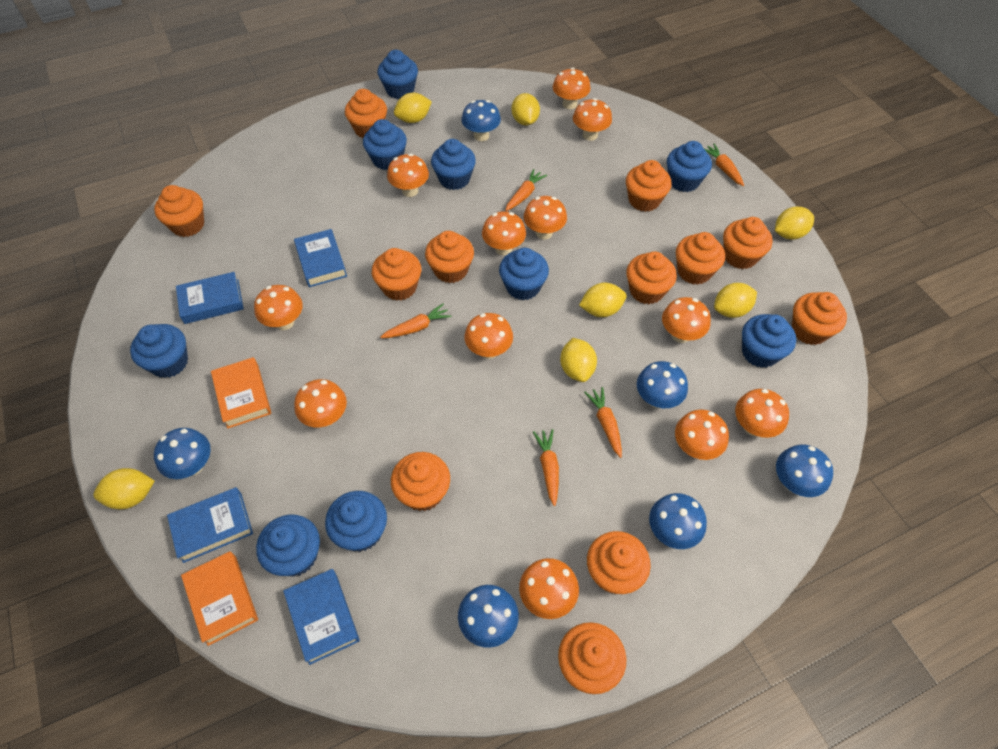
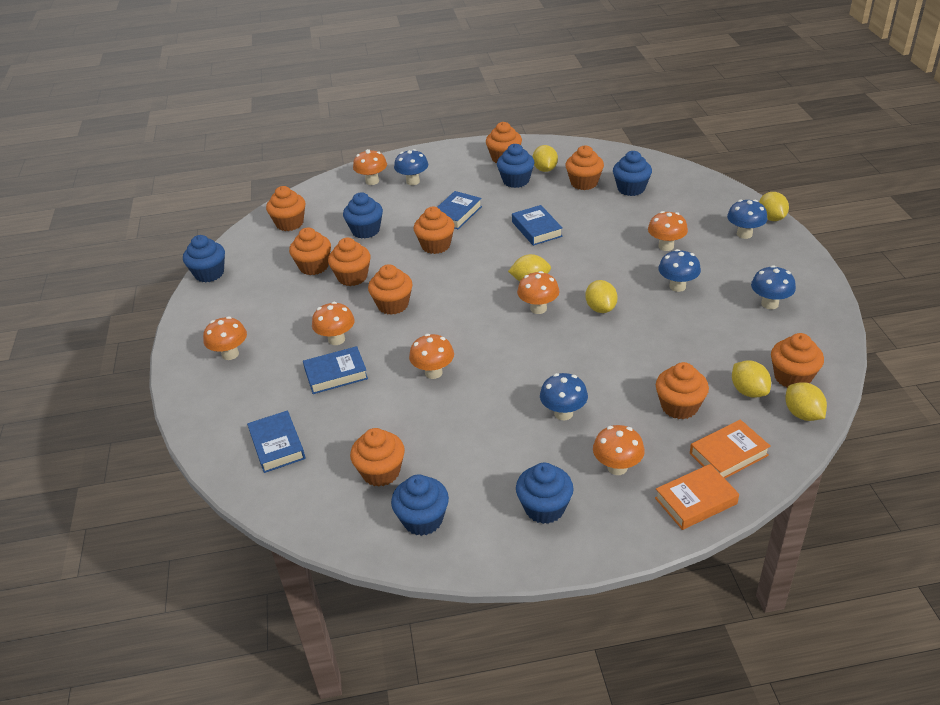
blue cupcake: [130,324,188,378] [256,515,320,577] [325,491,387,552] [363,119,407,170] [378,50,418,99] [431,139,476,190] [499,248,549,300] [667,141,712,192] [742,314,796,368] = 9 -> [183,235,225,283] [343,192,383,239] [391,474,449,536] [497,144,535,188] [516,462,574,524] [613,151,652,196] = 6
blue mushroom: [154,428,211,479] [458,585,519,648] [461,100,501,141] [637,361,688,408] [649,493,707,549] [776,445,833,497] = 6 -> [394,149,428,185] [540,373,588,420] [659,249,701,292] [727,200,768,239] [751,265,796,309] = 5
orange carrot: [381,303,451,338] [505,169,547,211] [533,429,559,506] [584,387,622,458] [705,144,744,186] = 5 -> none = 0
orange cupcake: [154,185,204,237] [345,89,387,138] [372,248,421,301] [391,452,450,511] [425,231,474,283] [558,622,626,694] [587,531,651,594] [626,160,672,212] [626,252,677,304] [676,232,725,285] [723,217,773,269] [792,292,847,345] = 12 -> [266,186,305,231] [289,227,331,275] [328,238,371,286] [350,428,405,487] [368,264,413,315] [414,207,455,254] [486,122,522,163] [565,145,604,190] [656,362,709,419] [771,333,824,387] = 10
orange mushroom: [254,285,303,330] [294,379,347,427] [387,154,429,197] [464,313,513,359] [482,211,526,255] [519,558,579,619] [524,196,567,239] [553,68,591,109] [573,98,612,141] [662,297,711,343] [675,409,729,460] [735,389,789,438] = 12 -> [203,316,247,360] [312,302,355,345] [353,149,387,185] [409,334,454,379] [517,271,559,314] [593,425,645,475] [648,211,688,251] = 7
yellow lemon: [93,468,154,509] [394,93,432,123] [512,93,540,125] [560,338,597,382] [579,283,626,317] [714,283,757,318] [775,207,814,240] = 7 -> [508,254,551,281] [533,145,558,172] [586,280,617,313] [732,360,771,398] [759,192,789,221] [785,382,827,421] = 6

